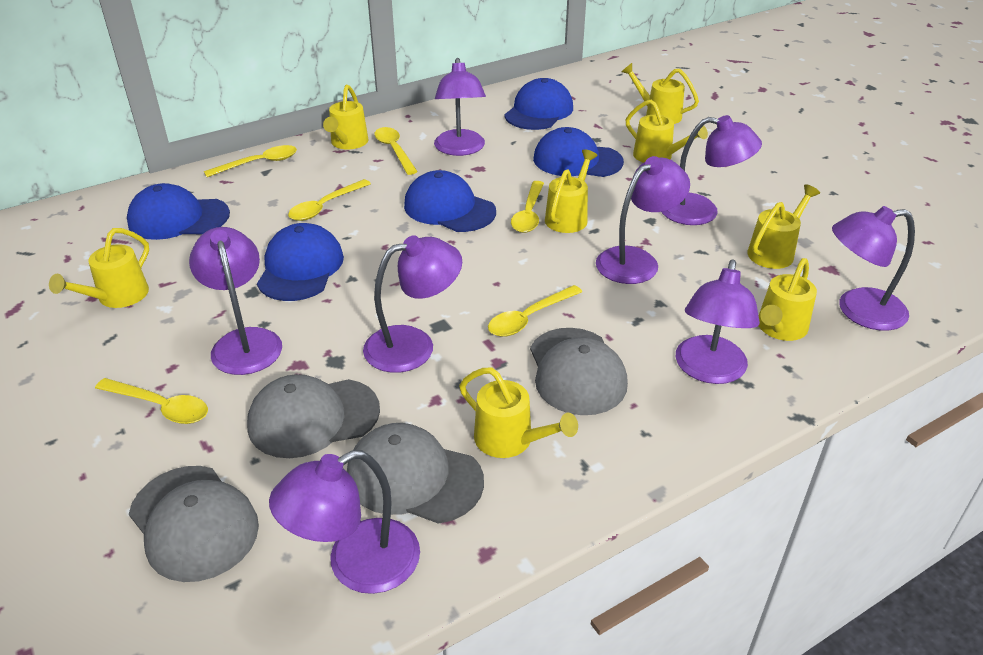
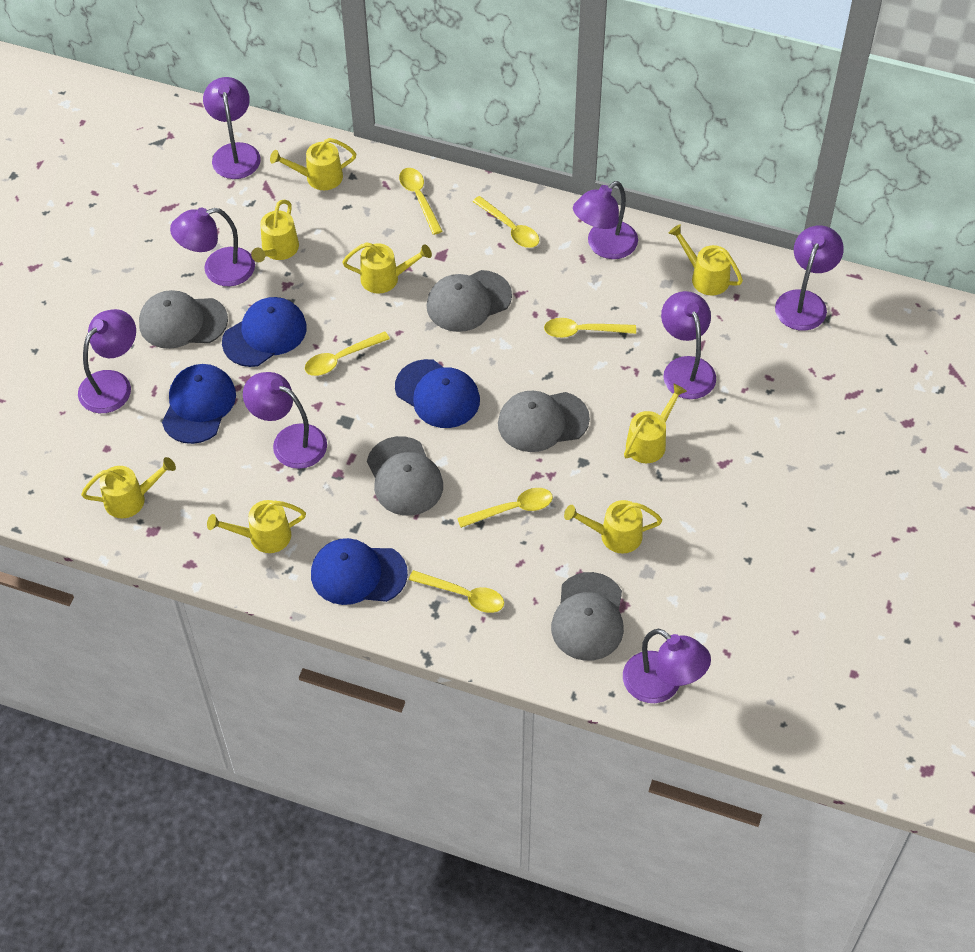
blue cap: [127,183,230,240] [257,223,344,301] [404,170,496,232] [504,78,573,130] [533,127,624,177] = 5 -> [162,364,236,444] [222,297,307,367] [311,538,408,605] [395,359,480,428] = 4
grey cap: [129,466,259,582] [247,374,380,458] [347,423,484,524] [530,328,628,415] = 4 -> [139,290,228,349] [367,436,443,516] [427,270,512,332] [498,391,590,452] [551,572,624,661] = 5

